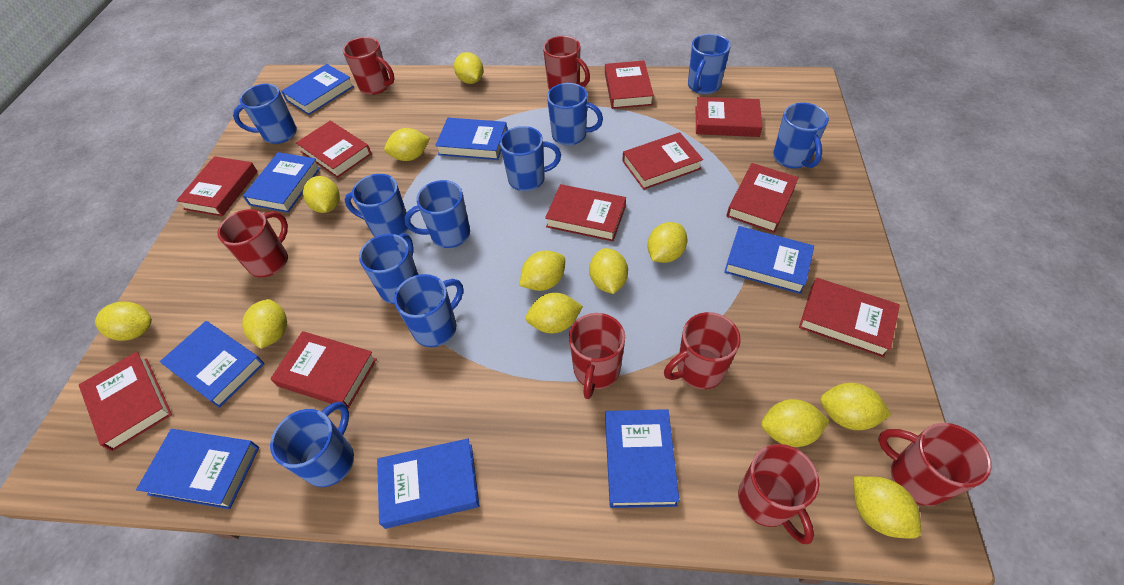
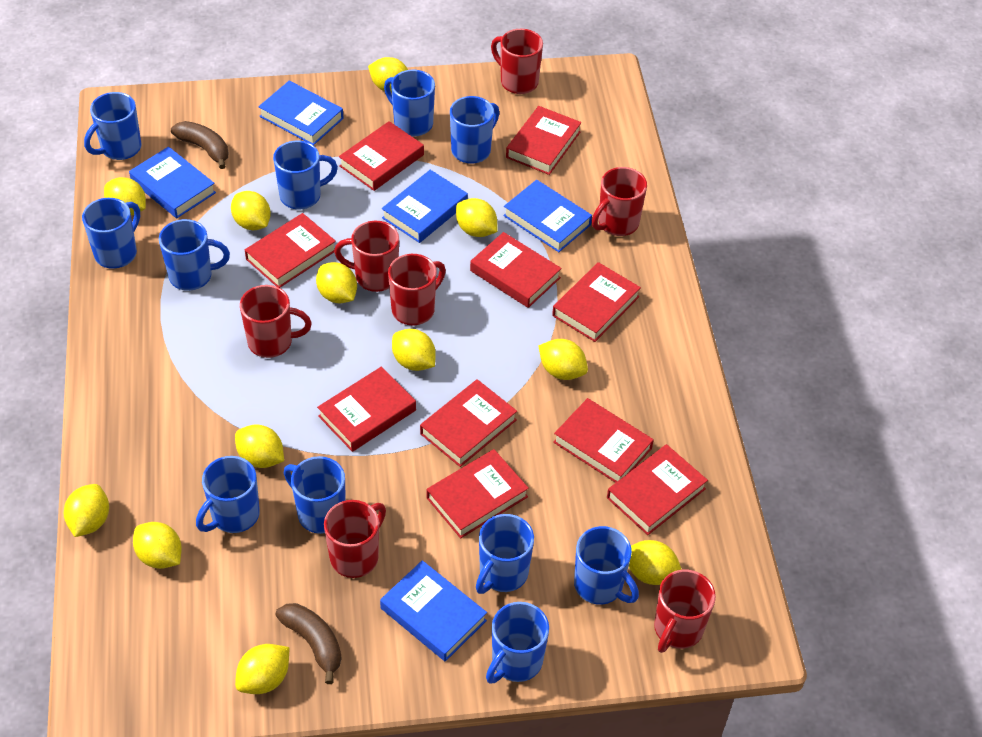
blue book: [136,429,259,509] [160,321,264,408] [243,152,321,213] [281,64,354,115] [377,438,479,529] [435,118,507,160] [605,409,680,508] [724,226,814,294] = 8 -> [129,147,216,218] [258,81,344,145] [380,560,487,662] [382,170,468,243] [503,180,592,252] = 5
blue mug: [233,84,297,144] [270,402,354,487] [344,174,408,237] [359,233,419,304] [394,274,463,347] [404,180,470,248] [500,126,561,191] [547,83,603,146] [688,34,731,94] [773,103,829,168] = 10 -> [82,198,140,269] [84,92,142,160] [159,219,230,291] [196,456,260,533] [273,141,338,209] [284,456,346,534] [384,70,435,136] [450,96,499,163] [476,514,534,594] [486,602,549,684] [574,526,639,605] = 11
brown banana: none = 0 -> [171,121,229,169] [275,603,342,684] = 2

